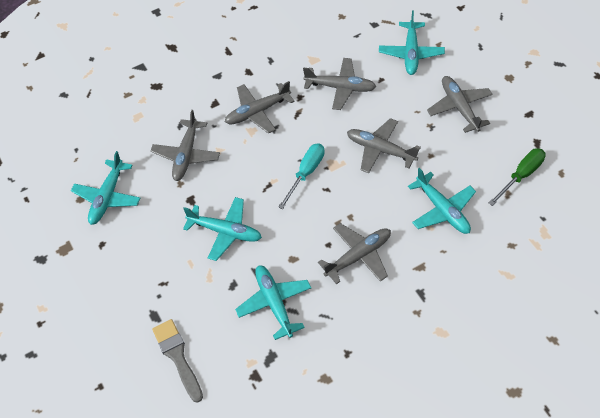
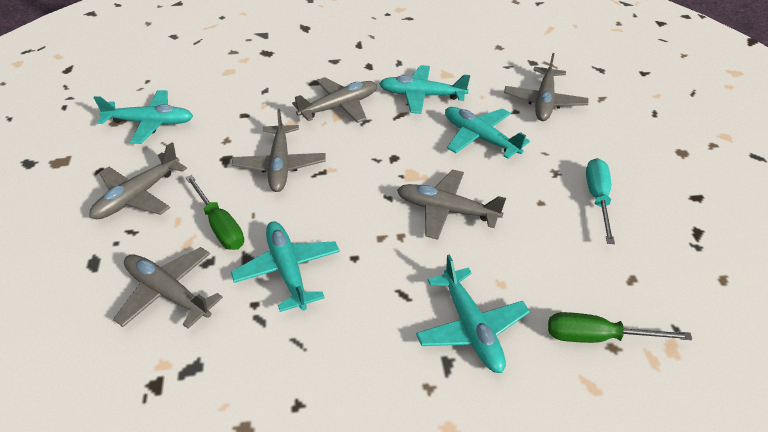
green screwdriver: [489,148,545,206] = 1 -> [185,175,244,250] [548,312,692,343] = 2
grey brush: [152,319,203,403] = 1 -> none = 0

